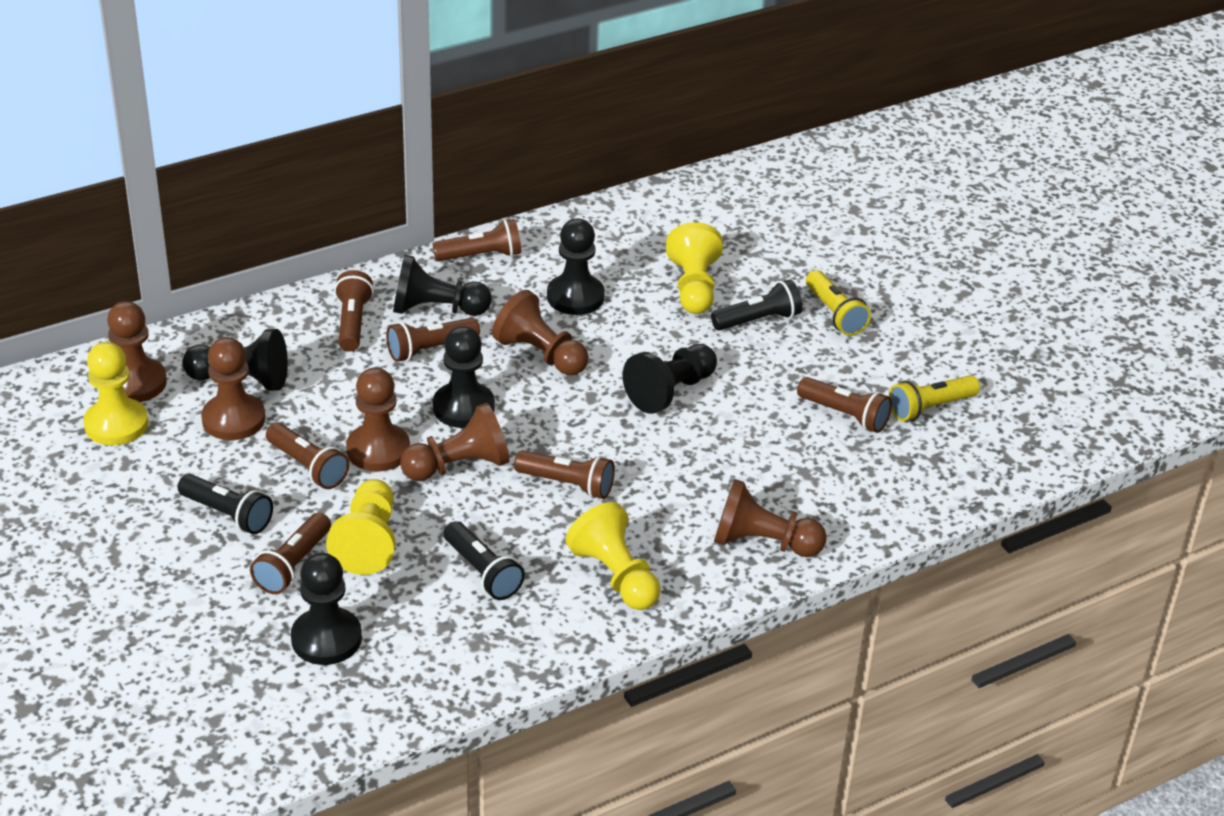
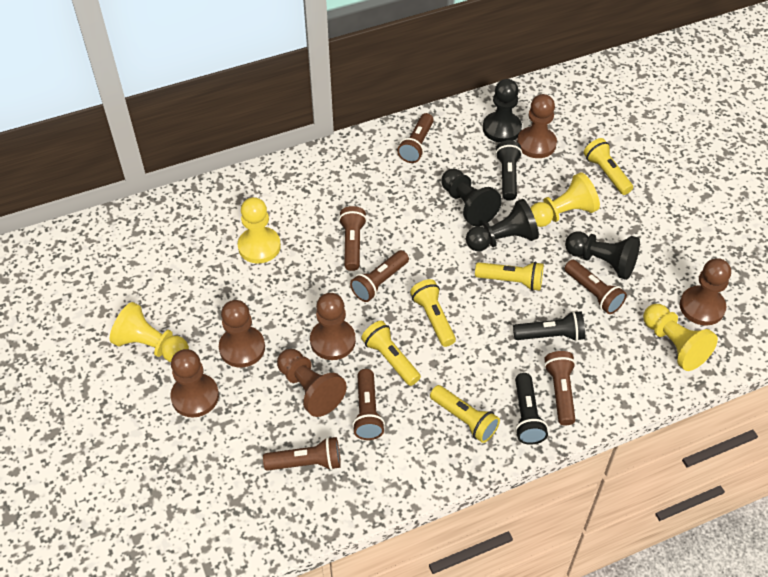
black pawn: [182,329,288,391] [291,553,362,665] [393,255,491,316] [433,326,495,428] [547,218,605,315] [623,344,717,414] = 6 -> [441,169,502,226] [466,199,539,251] [483,79,522,143] [565,231,640,280] = 4
yellow flashlight: [806,270,871,336] [889,375,980,421] = 2 -> [361,321,421,386] [410,279,456,347] [430,385,500,443] [475,262,543,291] [584,138,633,195] = 5

